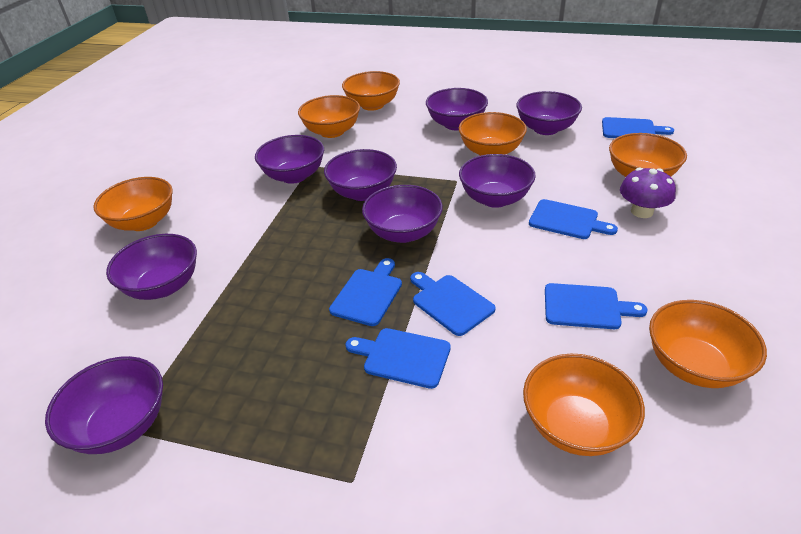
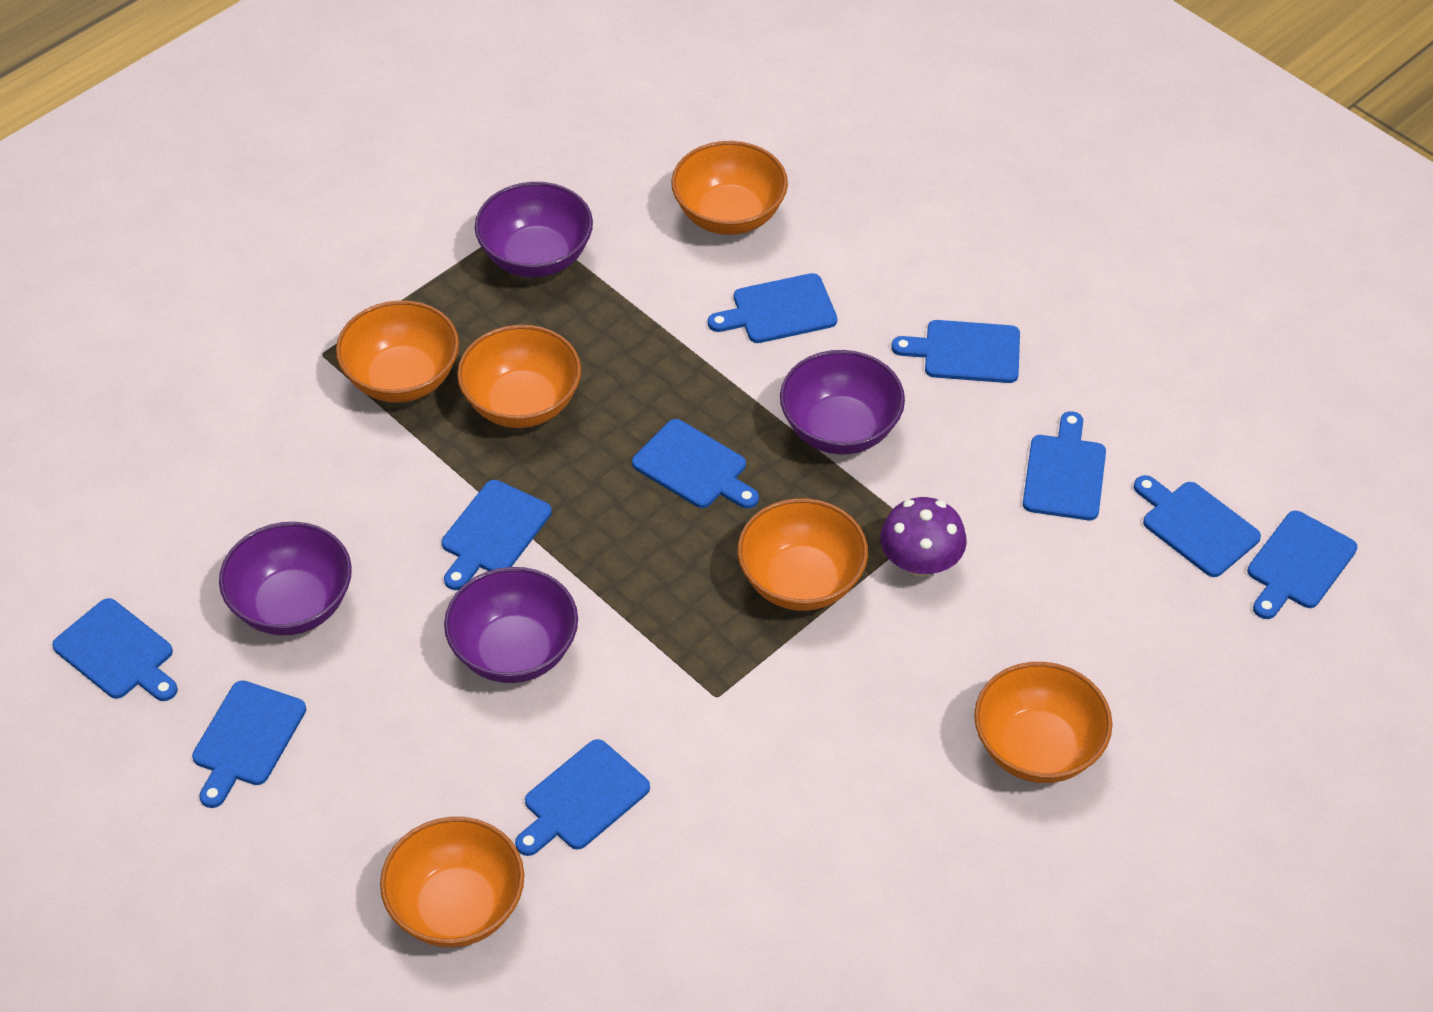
blue cutting board: [329,258,402,326] [345,328,451,389] [410,272,496,336] [529,199,618,239] [545,283,647,329] [602,117,674,138] = 6 -> [52,598,178,701] [192,680,306,808] [442,480,552,590] [515,739,650,856] [632,419,759,509] [708,273,837,343] [891,320,1020,383] [1023,411,1106,520] [1134,475,1261,577] [1247,511,1358,619] = 10
orange bowl: [93,177,173,231] [298,95,360,138] [342,71,400,111] [459,112,527,156] [523,354,645,456] [609,133,687,177] [649,300,767,388] = 7 -> [336,300,459,402] [380,817,524,947] [457,325,581,428] [671,141,788,235] [737,498,868,611] [974,662,1112,783] = 6
purple bowl: [45,356,163,454] [106,234,197,300] [255,135,324,184] [324,149,397,201] [362,185,443,243] [426,88,488,130] [459,154,536,208] [516,91,582,135] = 8 -> [219,522,352,636] [444,567,578,683] [475,182,593,278] [780,350,905,454] = 4

